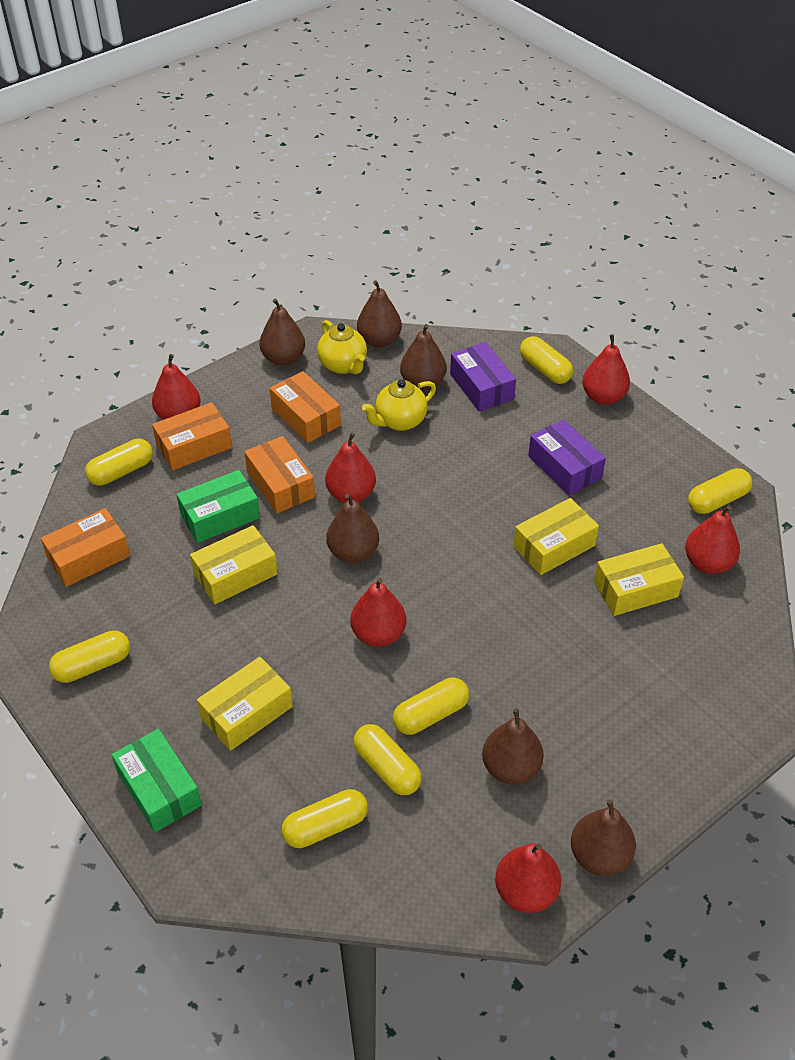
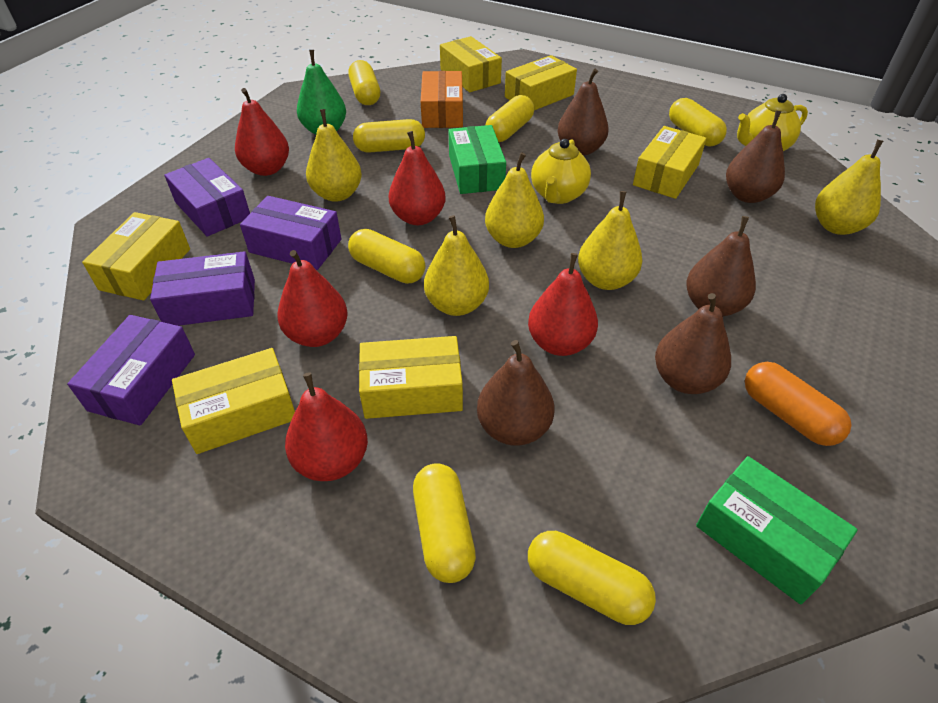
brown pear: [259,298,305,366] [326,494,379,563] [357,280,402,347] [400,324,447,391] [482,708,544,785] [571,799,636,876] = 6 -> [477,340,554,446] [557,68,609,156] [655,293,731,394] [686,216,756,316] [726,110,785,203] = 5
green pear: none = 0 -> [297,50,346,135] = 1
orange box: [41,508,130,587] [152,402,232,470] [244,436,315,513] [270,371,341,443] = 4 -> [421,71,463,128] = 1
orange capsule: none = 0 -> [745,362,852,446] = 1
purple box: [450,342,516,412] [528,419,606,495] = 2 -> [67,315,195,426] [150,251,255,326] [164,158,250,237] [240,196,341,270] = 4
red pear: [152,354,200,420] [325,432,376,503] [350,578,406,647] [495,843,561,913] [582,334,630,405] [685,505,740,574] = 6 -> [235,88,289,176] [277,250,348,347] [285,372,368,481] [388,131,446,225] [528,253,598,356] = 5
yellow box: [190,525,278,604] [197,657,293,751] [513,498,599,575] [594,543,684,616] = 4 -> [82,212,190,300] [172,348,295,454] [359,336,463,419] [440,36,502,92] [505,55,577,110] [633,126,707,199] = 6
yellow pear: none = 0 -> [306,109,362,202] [424,215,489,316] [485,152,544,248] [578,191,642,290] [815,140,883,235] = 5

